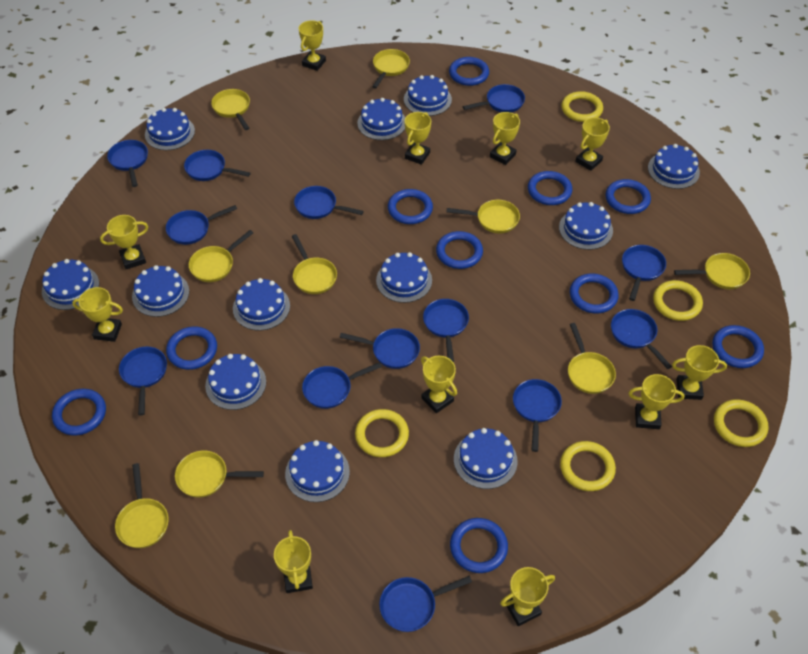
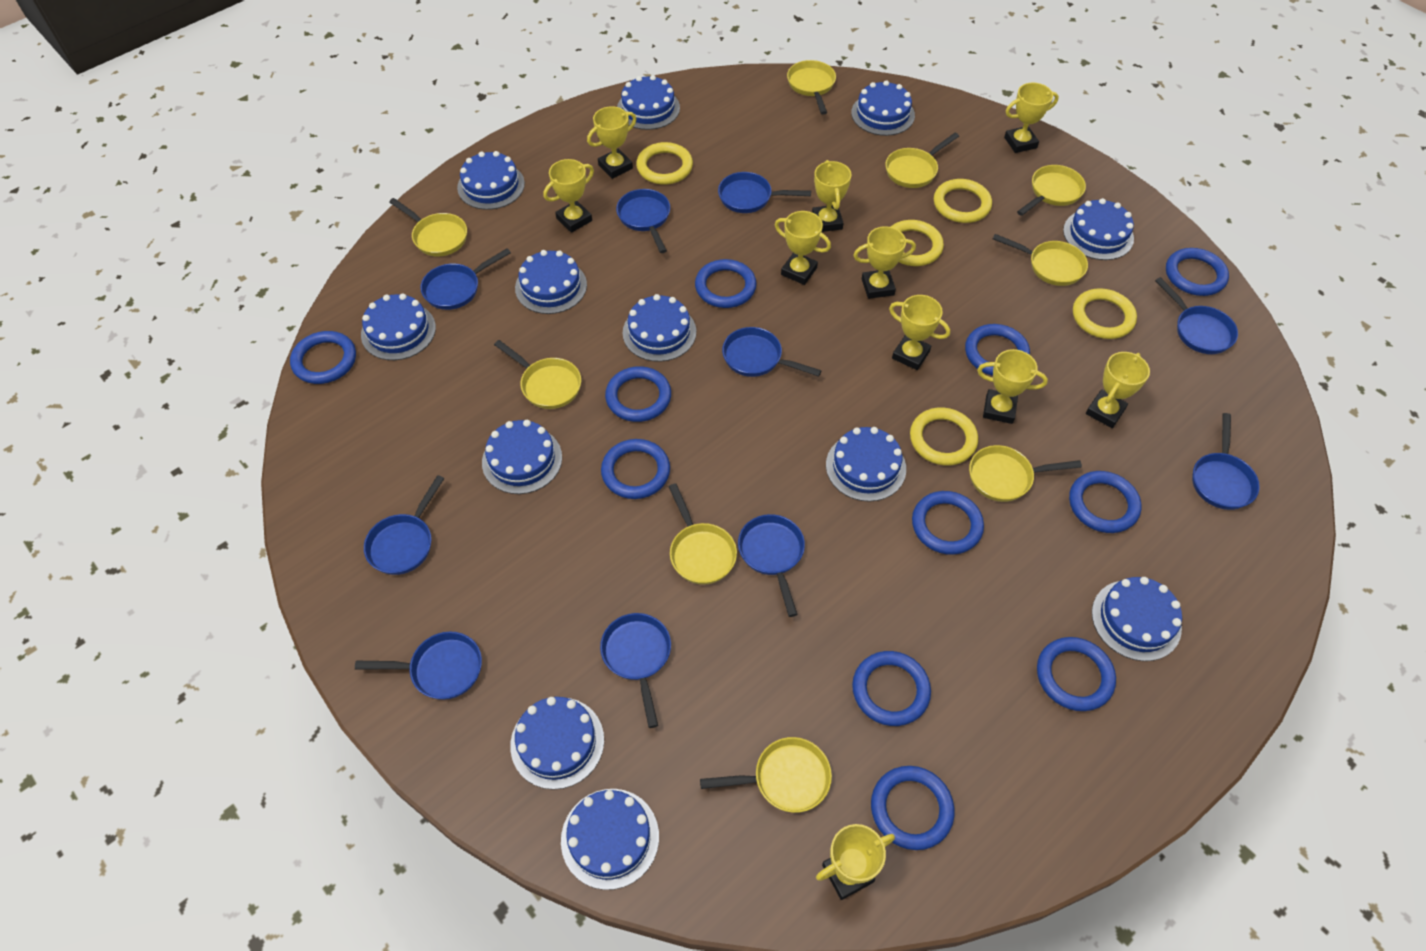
blue pan: [107,140,148,187] [119,347,167,416] [166,205,237,245] [184,150,251,181] [294,186,364,219] [302,362,382,409] [340,328,420,369] [379,576,472,632] [423,299,469,363] [463,84,525,113] [513,379,562,452] [611,309,672,369] [622,245,666,301] = 13 -> [355,631,482,700] [364,475,445,575] [420,248,511,310] [600,613,671,728] [616,189,670,253] [718,172,811,213] [722,327,822,377] [738,514,805,617] [1155,277,1238,354] [1192,413,1260,510] = 10
blue ring: [52,389,106,436] [166,327,217,370] [388,189,433,224] [436,231,483,269] [449,57,489,86] [450,518,508,573] [528,171,572,205] [570,273,619,314] [605,179,651,214] [712,325,764,368] = 10 -> [290,331,356,384] [601,439,670,499] [605,366,671,422] [695,259,757,308] [852,651,931,726] [871,766,955,850] [912,491,984,555] [965,324,1030,376] [1037,637,1116,711] [1069,471,1141,533] [1166,248,1229,296] = 11
yellow trophy: [72,287,123,342] [100,215,148,269] [274,530,313,593] [299,20,326,71] [405,112,431,165] [421,356,457,413] [490,112,520,165] [500,567,555,626] [575,117,610,171] [629,374,685,429] [672,345,727,400] = 11 -> [544,159,594,233] [587,106,636,179] [775,211,831,285] [812,160,852,232] [816,824,895,900] [853,226,916,299] [889,295,950,370] [977,349,1048,424] [1004,83,1059,153] [1086,352,1150,428] = 10

